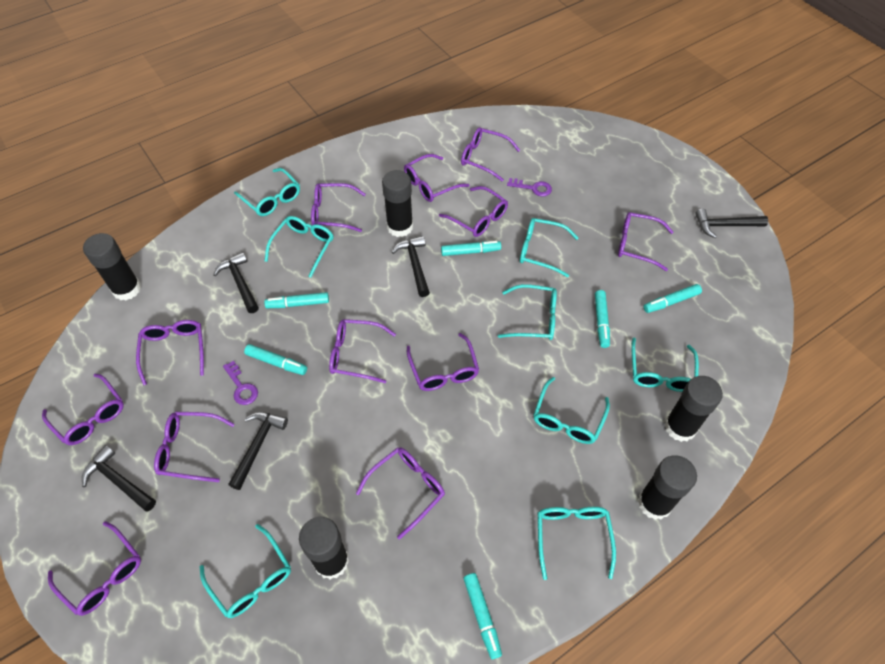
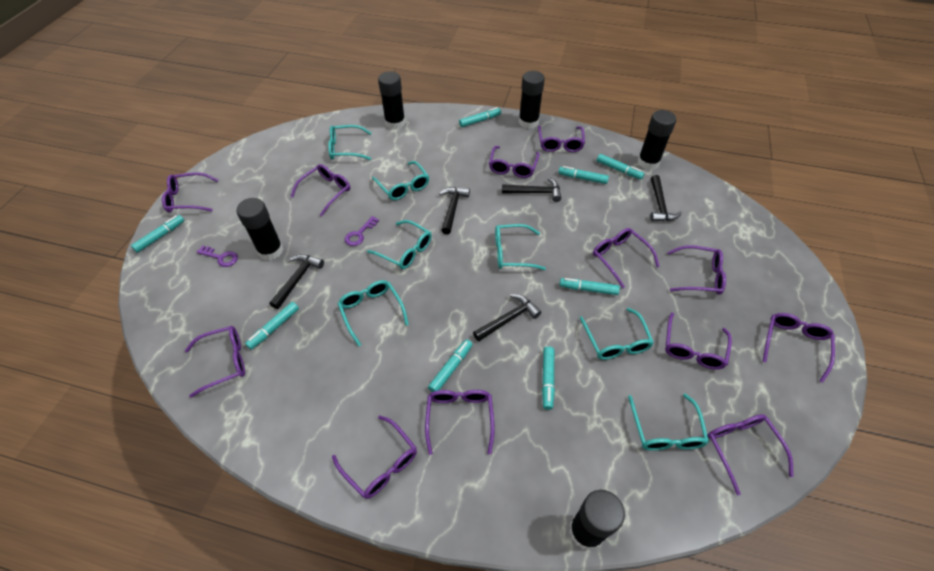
turquoise glasses: [200,524,291,618] [234,168,300,216] [265,216,334,278] [498,284,557,340] [520,218,578,277] [534,377,610,444] [538,507,616,580] [631,337,699,392] = 8 -> [328,125,372,160] [338,280,409,347] [367,220,432,269] [372,161,429,200] [495,224,546,270] [580,308,654,360] [628,393,709,451] = 7
turquoise marker: [244,344,307,375] [264,292,329,308] [441,241,501,256] [463,573,502,659] [595,290,610,348] [644,284,702,313] = 6 -> [131,215,184,253] [245,302,299,350] [428,339,473,392] [459,107,501,127] [542,346,555,410] [558,166,609,184] [559,278,620,295] [597,154,644,179] = 8

